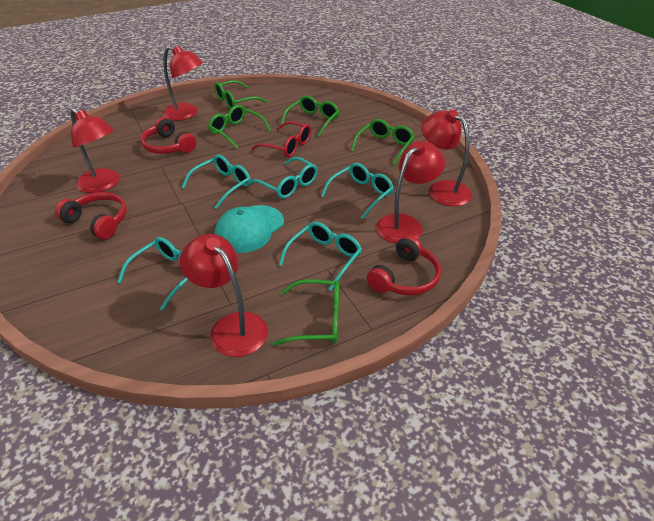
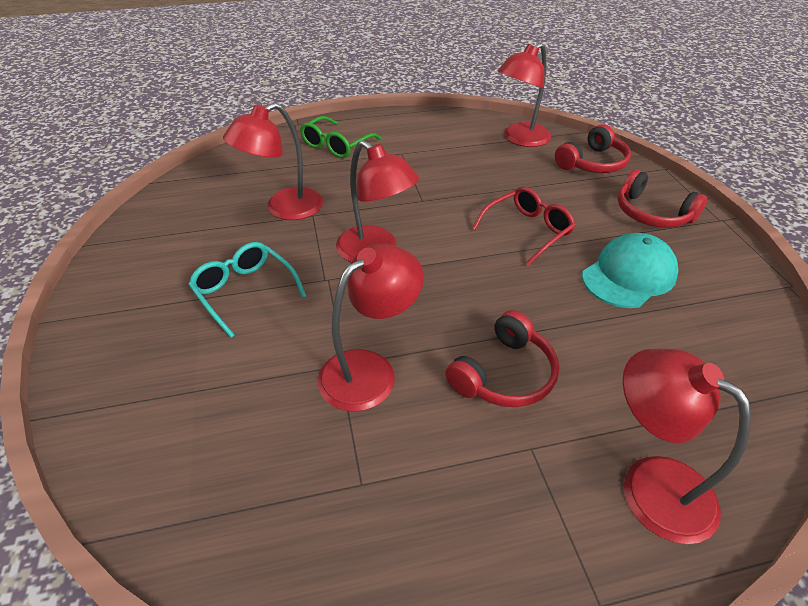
green glasses: [208,105,271,149] [214,80,267,109] [272,279,339,346] [281,95,339,137] [351,119,415,165] = 5 -> [300,116,382,158] = 1
turquoise glasses: [117,237,188,311] [182,154,251,209] [250,157,318,199] [279,222,362,291] [321,163,394,219] = 5 -> [188,242,306,338] = 1

